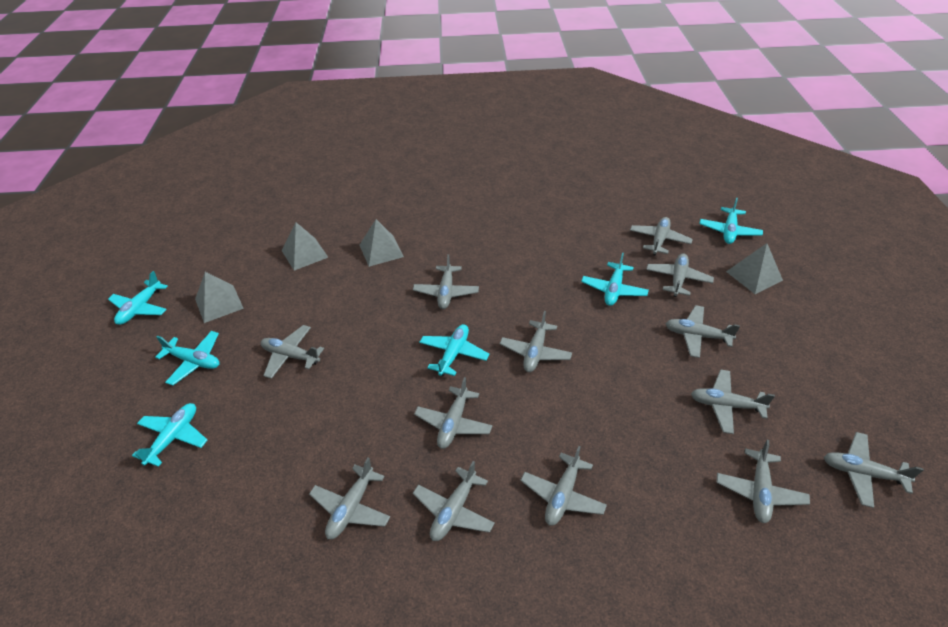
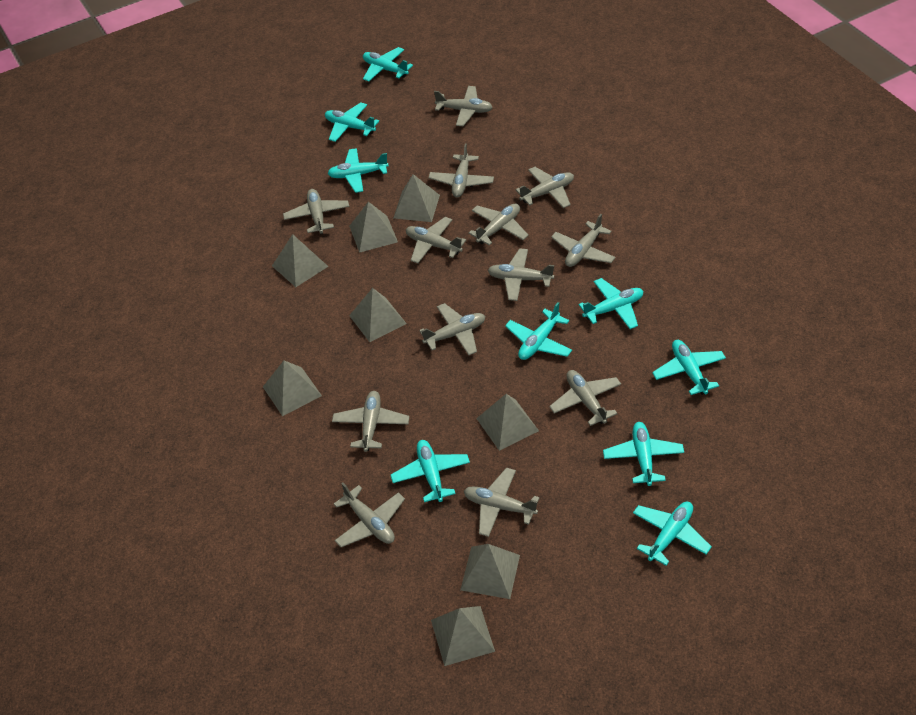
grey pyramid: [195,272,244,323] [282,222,328,270] [360,219,404,267] [726,243,783,294] = 4 -> [263,360,322,416] [272,234,329,287] [349,202,398,253] [349,288,407,342] [394,174,440,222] [431,606,495,666] [460,544,520,599] [476,394,539,451] = 8
turquoise plane: [108,271,168,325] [132,403,207,467] [155,331,219,385] [419,324,489,376] [581,253,649,306] [699,198,763,244] = 6 -> [325,102,379,142] [327,148,389,193] [363,47,413,82] [391,440,470,502] [505,302,572,360] [579,278,643,329] [603,422,684,486] [633,501,712,566] [652,340,726,395] = 9

